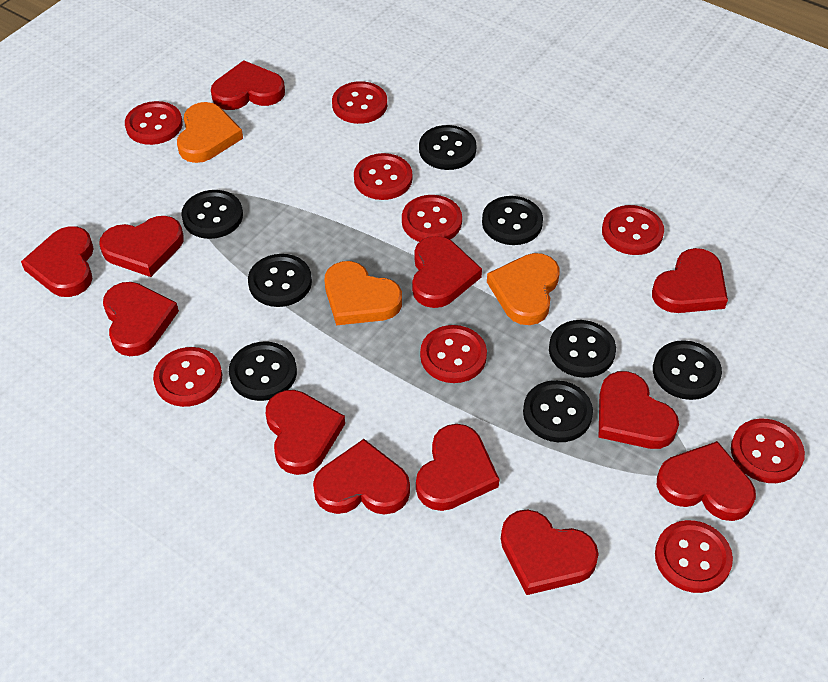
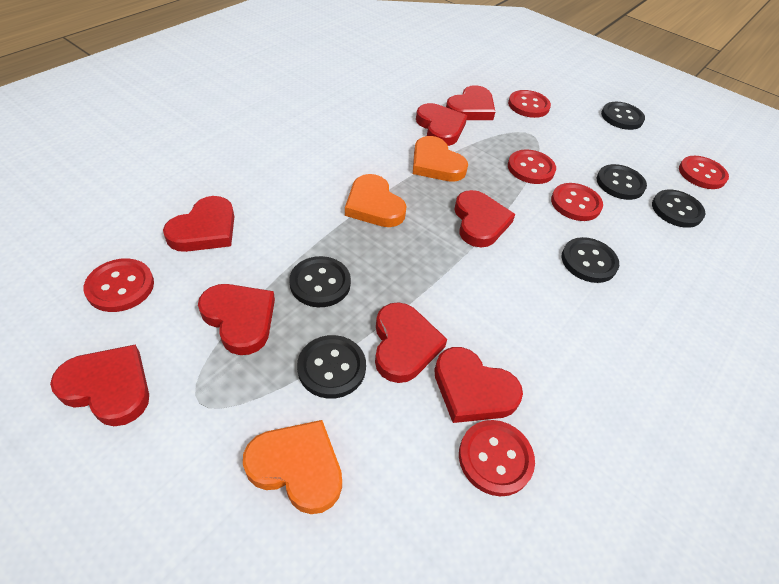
black button: [181,190,243,239] [229,341,297,401] [248,254,312,307] [419,125,477,170] [482,196,543,245] [523,380,593,442] [549,320,616,378] [653,340,722,400] = 8 -> [290,256,351,307] [297,335,366,399] [562,237,619,283] [596,164,647,200] [601,102,645,130] [652,190,705,228] = 6
red button: [125,101,183,145] [153,347,222,407] [332,81,387,124] [354,153,412,200] [402,195,462,242] [420,325,487,383] [602,205,664,255] [655,520,733,593] [731,419,805,483] = 9 -> [84,258,154,312] [459,420,535,496] [508,90,551,118] [508,149,556,184] [551,183,603,221] [679,156,729,189] = 6
red heart: [21,226,94,297] [99,216,184,277] [103,282,179,356] [211,60,285,110] [266,390,345,475] [313,439,410,515] [412,236,482,308] [416,424,499,511] [501,509,599,595] [599,371,679,449] [652,248,728,313] [657,441,756,521] = 12 -> [50,345,149,426] [163,196,234,252] [198,284,275,355] [375,302,447,383] [416,103,467,146] [434,347,523,423] [446,85,495,120] [455,190,515,248] = 8

